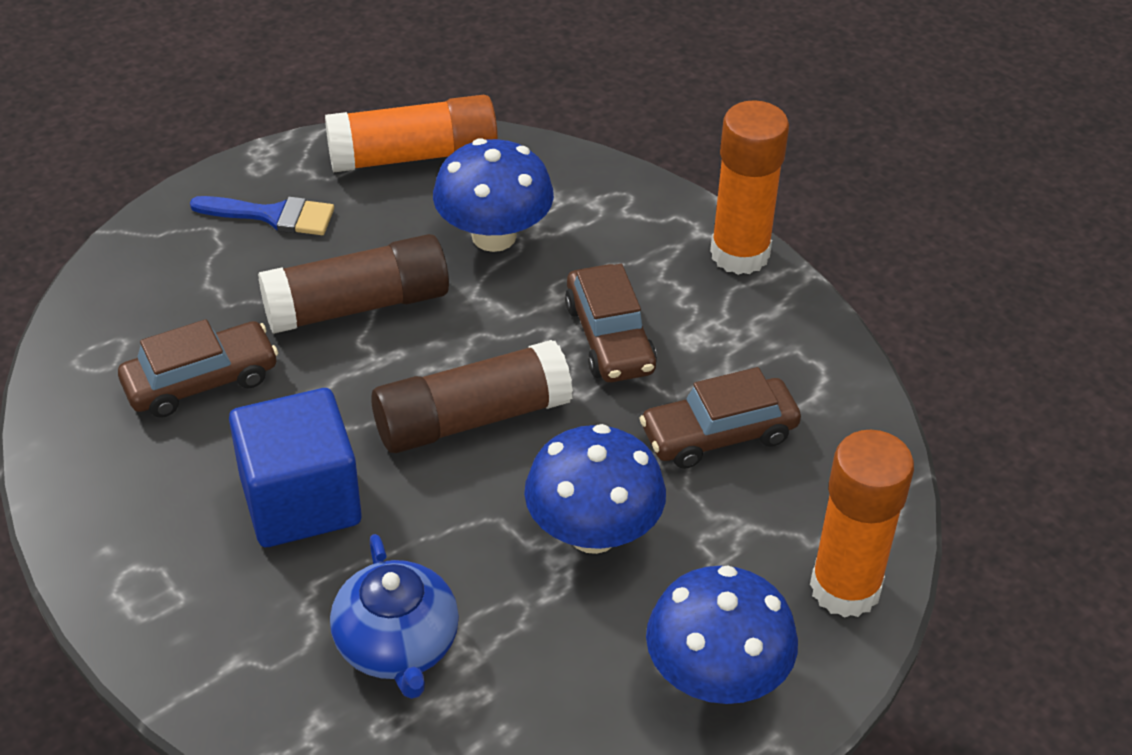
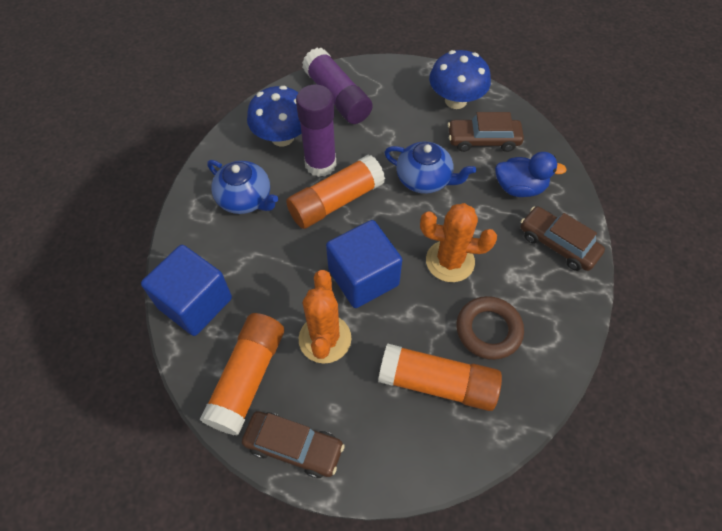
blue brush: [190,196,334,235] = 1 -> none = 0
blue cube: [229,388,362,547] = 1 -> [141,245,232,336] [326,220,402,308] = 2
blue duck: none = 0 -> [495,152,567,197] = 1
blue mushroom: [433,138,554,252] [524,424,666,554] [646,566,798,704] = 3 -> [247,86,301,146] [429,50,491,109] = 2
blue teapot: [330,534,459,699] = 1 -> [207,160,278,214] [384,142,476,194] = 2
brown glue stick: [258,234,449,334] [371,340,573,453] = 2 -> none = 0
brown ring: none = 0 -> [456,296,524,360] = 1
orange cactus: none = 0 -> [299,270,351,363] [420,203,497,282] = 2
purple glue stick: none = 0 -> [296,84,337,177] [302,48,373,124] = 2

